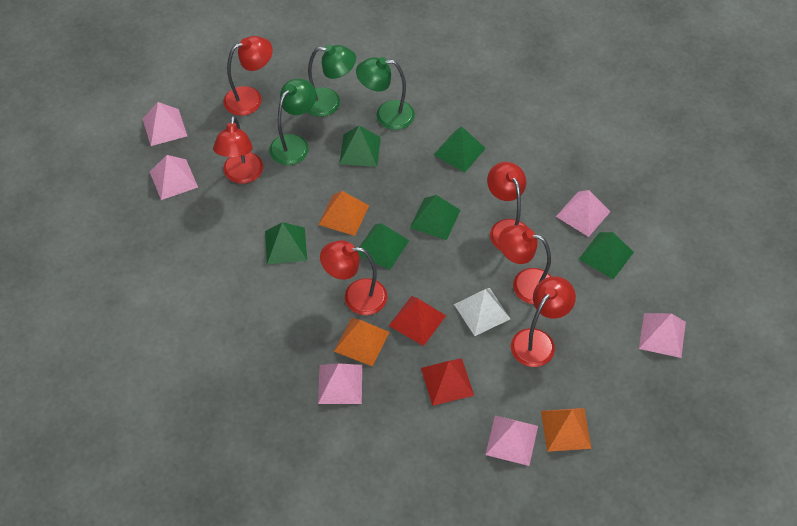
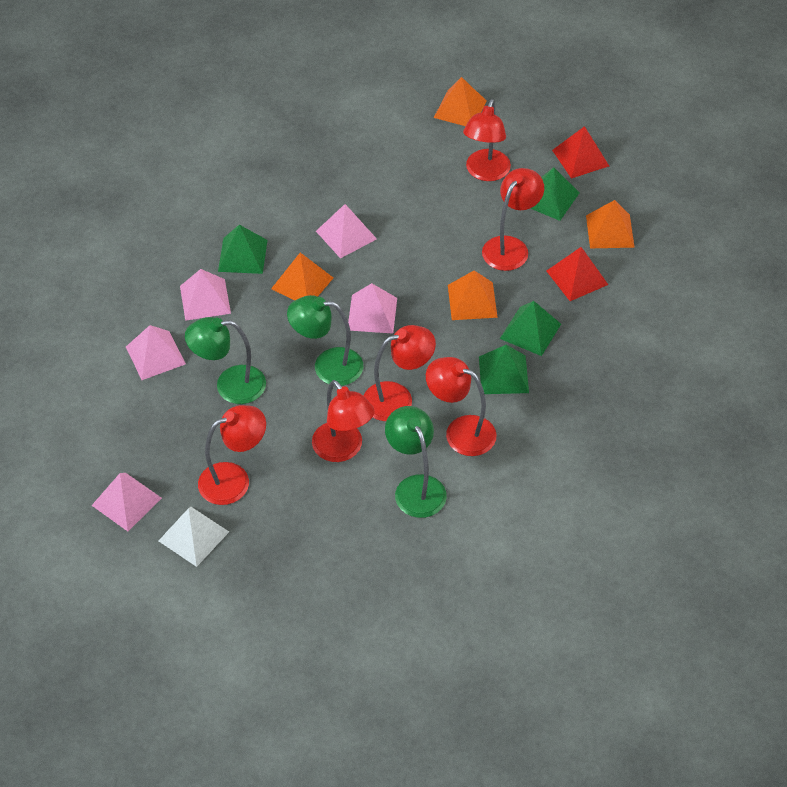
green pyramid: [265,222,307,264] [339,126,381,167] [358,223,409,270] [410,195,460,240] [434,126,486,172] [579,232,634,279] = 6 -> [218,225,267,274] [479,345,529,394] [500,301,561,356] [530,167,579,221] = 4
orange pyramid: [318,191,369,236] [334,318,390,367] [541,408,592,452] = 3 -> [271,253,333,301] [434,77,487,126] [448,271,498,320] [586,200,635,248] = 4
pink pyramid: [143,102,187,146] [150,155,198,200] [318,363,362,404] [485,415,538,466] [556,190,610,237] [639,313,686,358] = 6 -> [91,473,162,531] [126,325,186,380] [180,269,231,321] [316,204,377,259] [348,283,397,334] = 5

